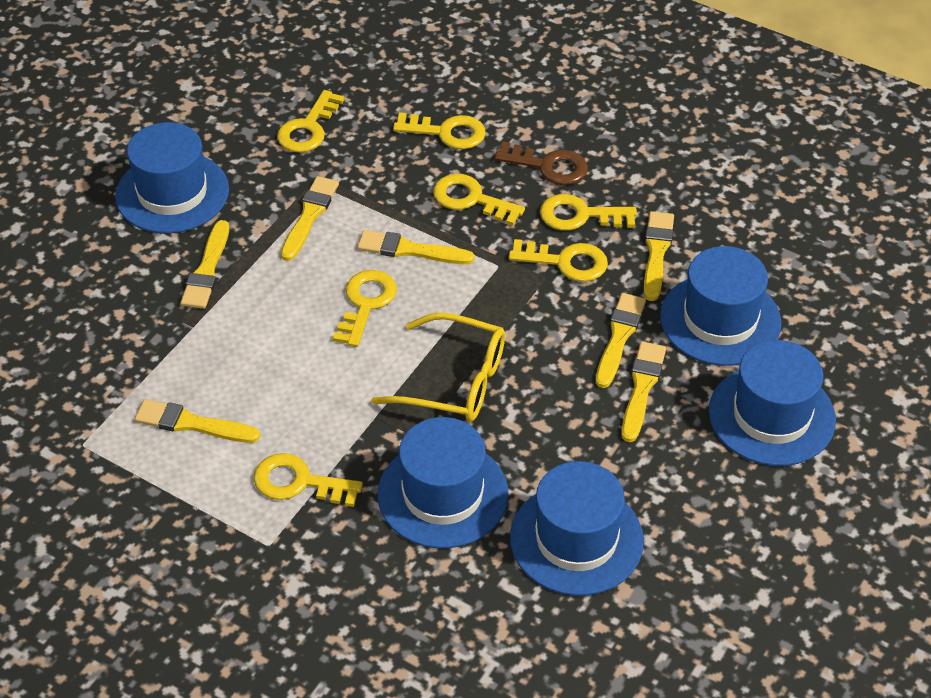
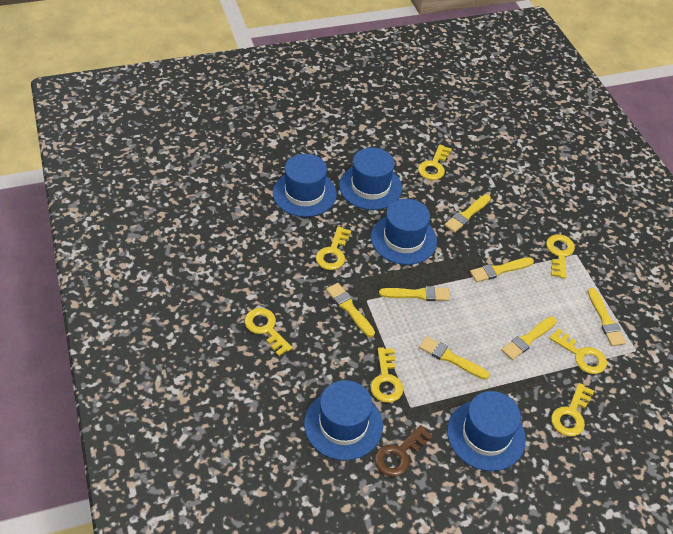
yellow glasses: [371,313,505,422] = 1 -> none = 0

